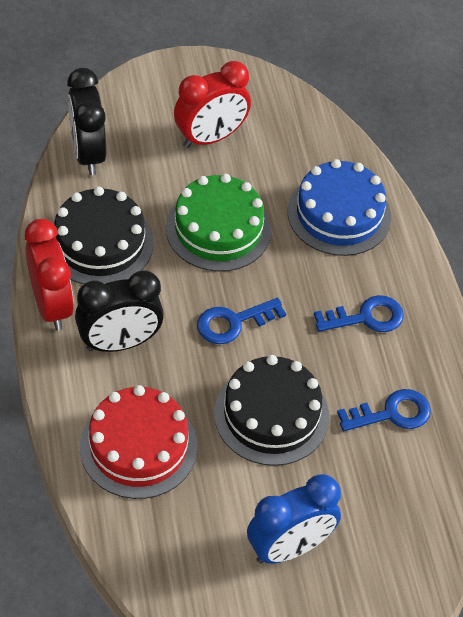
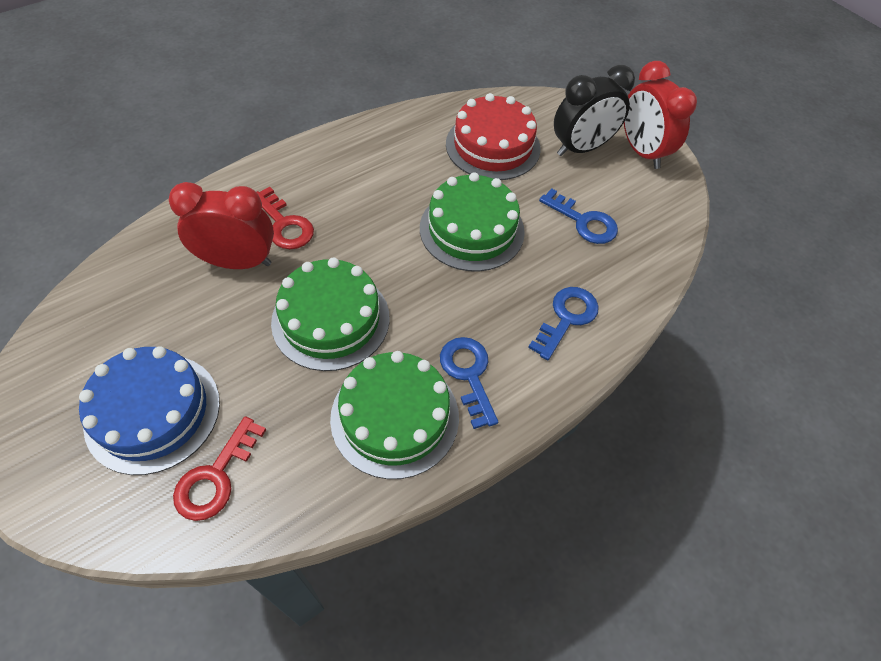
black cake: [53,187,154,284] [214,355,329,466] = 2 -> none = 0
black clock: [67,68,106,175] [75,270,164,352] = 2 -> [554,65,635,156] = 1
blue clock: [247,474,341,564] = 1 -> none = 0
green cake: [166,174,271,272] = 1 -> [271,257,390,371] [330,351,459,479] [420,172,525,271] = 3
red key: none = 0 -> [173,416,266,521] [256,187,314,249] = 2

